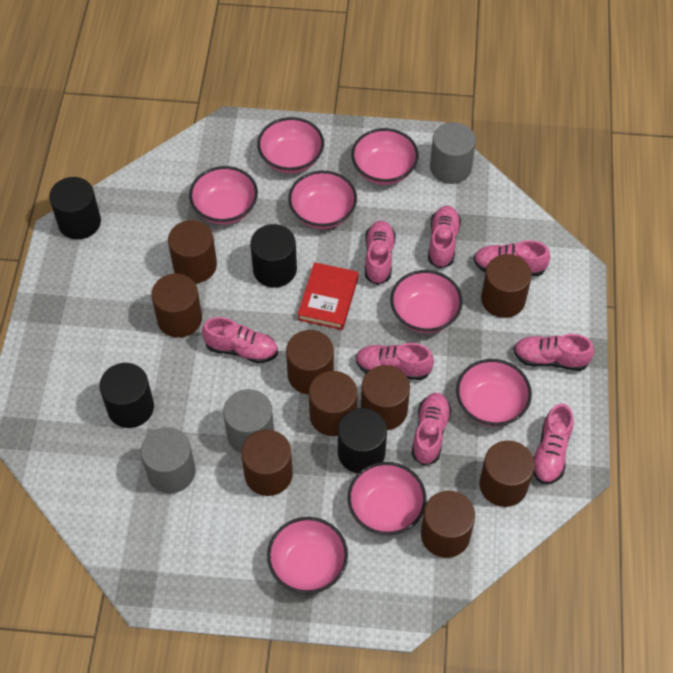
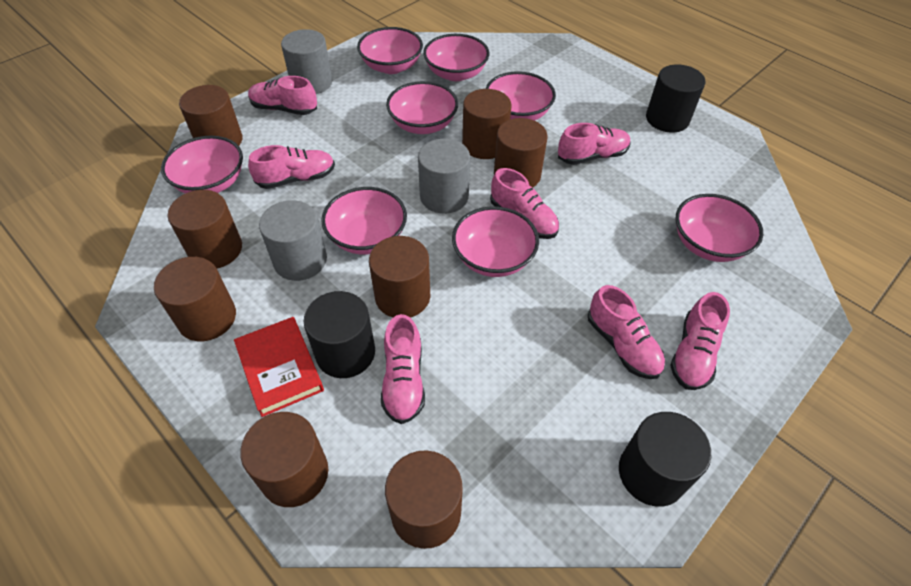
black cylinder: [49,177,101,240] [99,363,154,428] [250,224,297,288] [338,408,387,473] = 4 -> [304,291,375,378] [619,412,711,507] [646,64,705,133] = 3
brown cylinder: [151,274,202,338] [168,220,217,283] [241,430,293,496] [286,330,334,395] [309,371,357,436] [361,365,410,430] [421,491,475,558] [479,441,535,507] [481,254,532,318] = 9 -> [154,257,236,341] [168,190,242,269] [179,85,243,146] [240,412,328,507] [369,236,430,318] [385,450,463,549] [462,89,511,159] [494,118,548,188] = 8
pink shoe: [202,317,278,364] [356,343,434,380] [365,220,396,285] [411,393,451,466] [428,206,461,269] [474,240,550,276] [514,334,594,371] [533,403,574,484] = 8 -> [248,76,317,115] [248,145,335,189] [381,314,425,424] [490,168,559,239] [558,123,631,165] [588,285,665,379] [670,292,730,390] = 7

